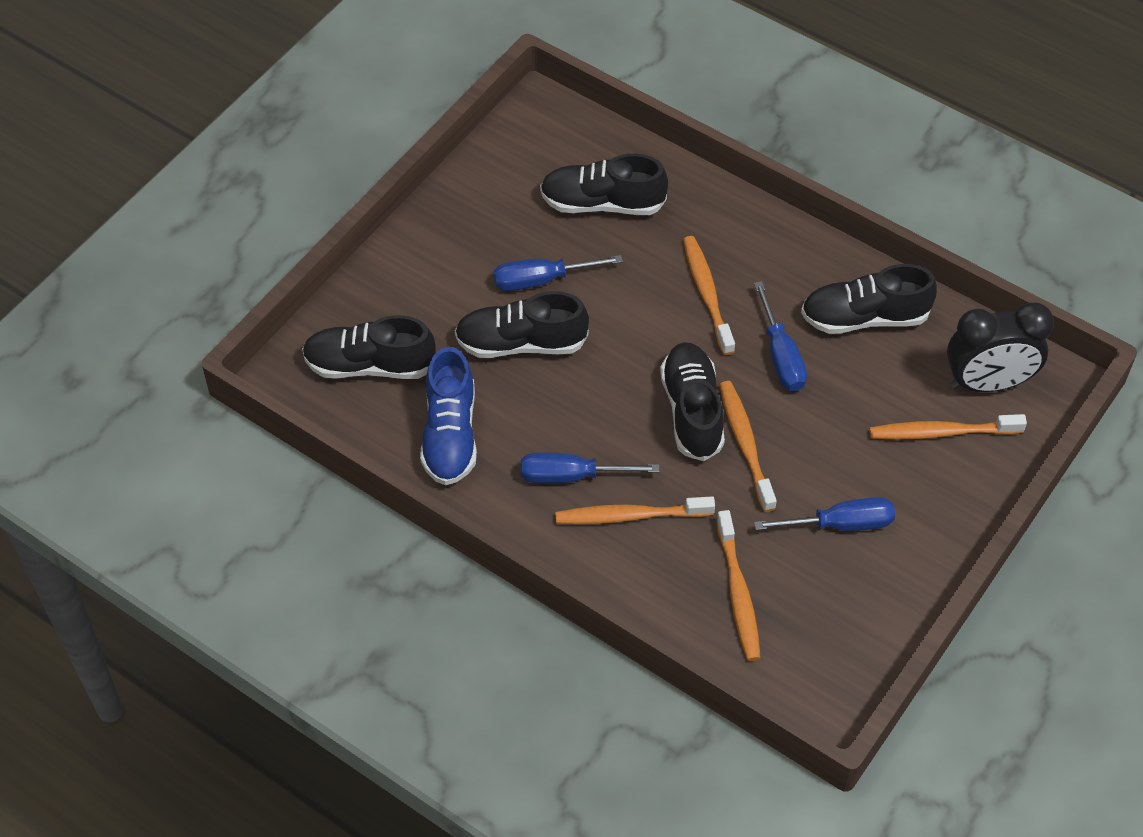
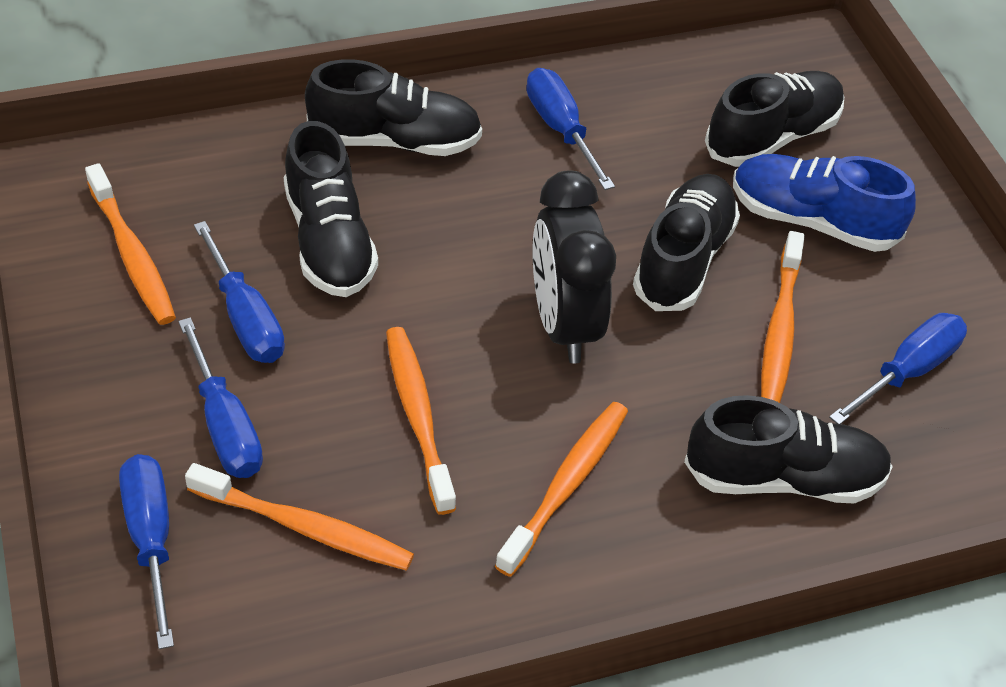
blue screwdriver: [494,255,623,291] [521,452,660,484] [754,281,807,391] [754,497,895,531] = 4 -> [119,454,174,649] [178,317,263,478] [194,221,285,363] [526,68,615,190] [829,313,967,424] = 5

